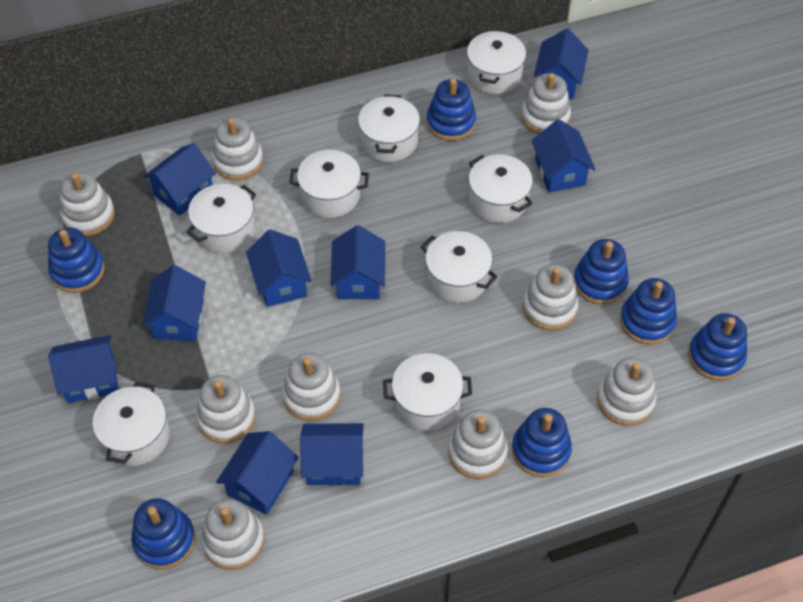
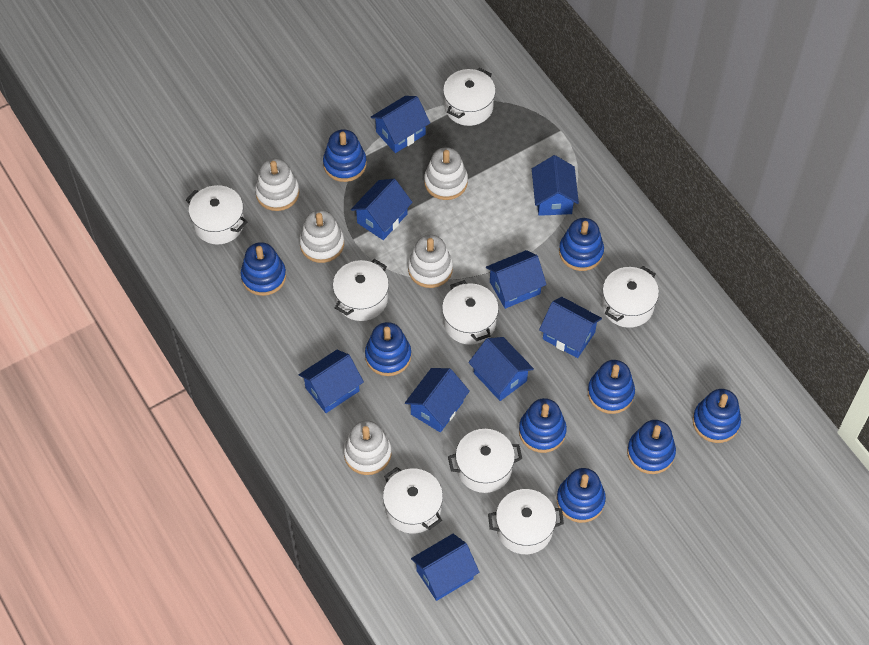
blue stacking toy: [48,227,105,293] [131,498,195,569] [427,78,476,141] [512,408,572,477] [574,239,629,305] [620,278,677,345] [688,313,747,381] = 7 -> [241,242,286,296] [323,129,367,182] [365,322,411,376] [519,398,567,453] [557,468,606,523] [559,218,604,271] [588,360,635,414] [627,420,676,474] [693,389,741,443] = 9
white stacking toy: [60,172,115,236] [196,375,256,443] [201,499,265,570] [212,118,263,181] [282,353,340,421] [448,410,508,479] [521,73,571,134] [523,264,579,330] [597,357,656,426] = 9 -> [255,158,300,211] [299,210,344,263] [344,421,391,475] [408,235,453,288] [424,147,468,200] = 5

